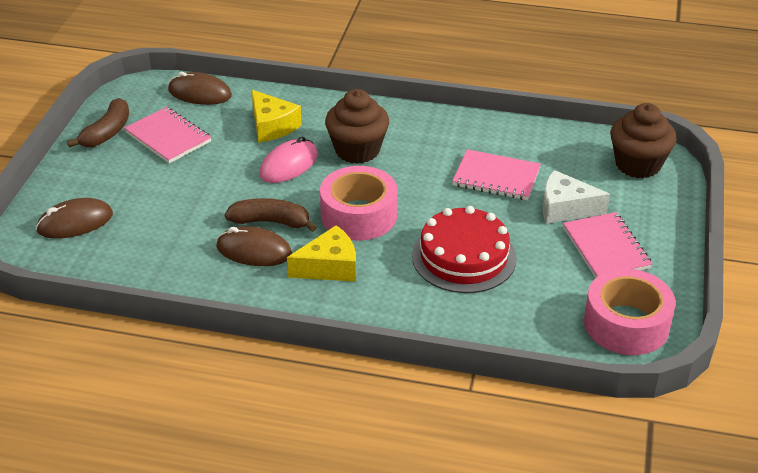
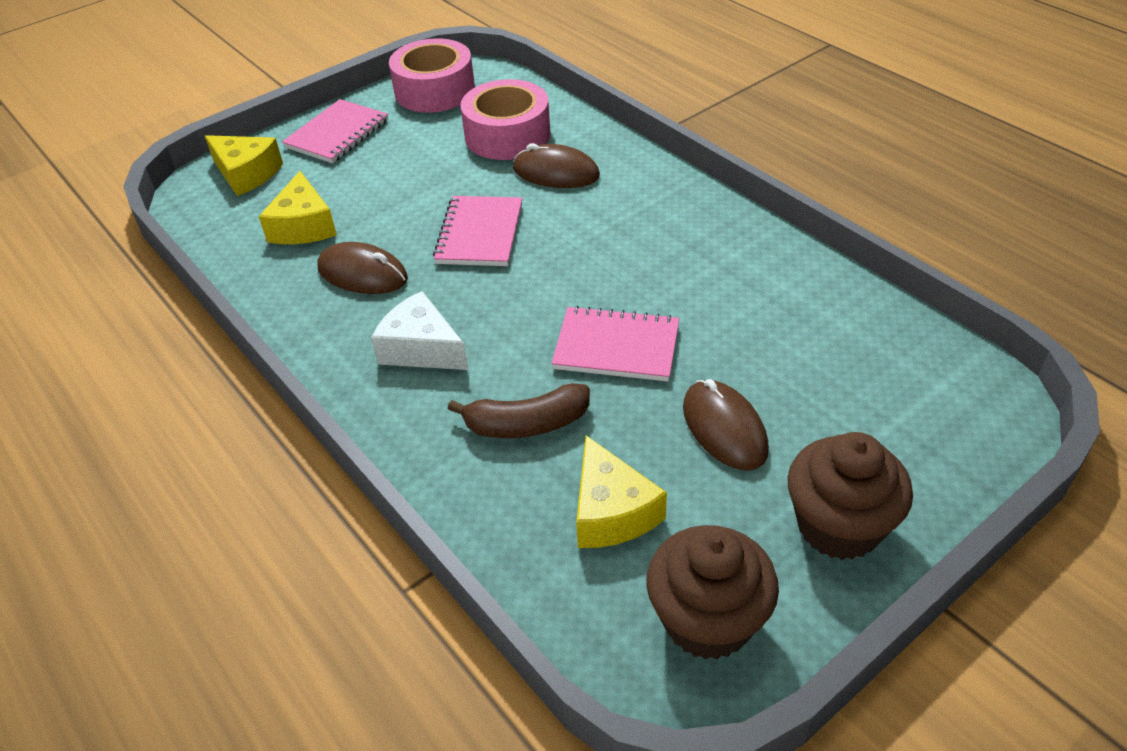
brown banana: [67,98,129,147] [225,198,316,232] = 2 -> [448,383,590,438] = 1
pink mouse: [259,137,318,183] = 1 -> none = 0
red cake: [412,206,517,293] = 1 -> none = 0
yellow cheese: [251,90,302,143] [287,225,356,282] = 2 -> [205,135,283,196] [259,171,337,244] [576,435,667,548] = 3

